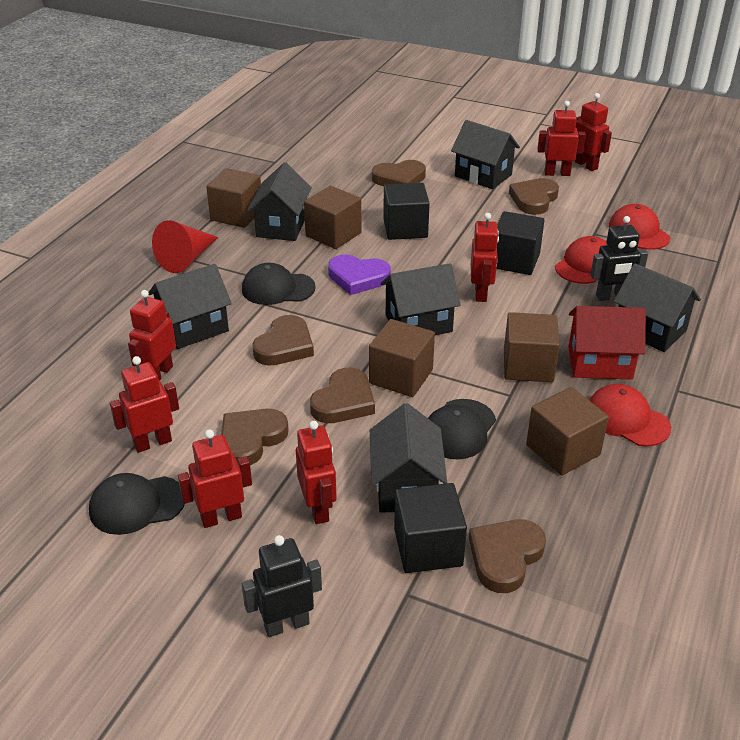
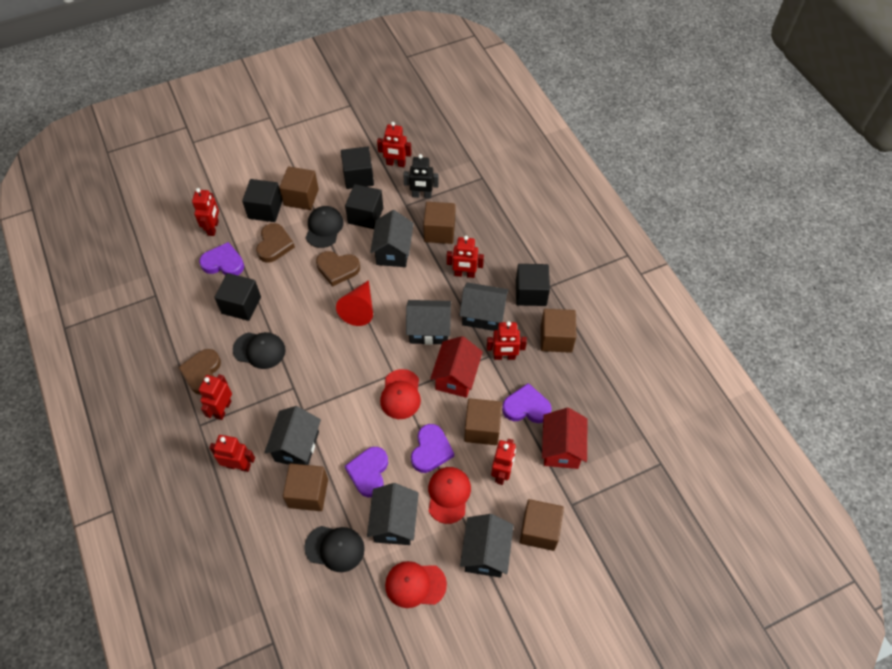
black cube: [383,183,430,240] [394,483,467,573] [496,211,545,275] = 3 -> [214,273,261,321] [242,179,283,222] [341,147,374,189] [345,184,383,229] [516,264,550,306] = 5
black robot: [242,535,322,637] [590,216,648,301] = 2 -> [403,154,439,199] = 1
brown cube: [206,168,261,228] [304,186,361,249] [369,319,435,397] [504,312,560,382] [526,387,609,476] = 5 -> [279,166,319,210] [283,464,328,511] [423,202,455,244] [464,398,502,445] [520,499,564,551] [541,309,576,353] = 6
brown heart: [221,409,289,465] [252,315,314,366] [310,367,375,423] [372,160,426,186] [469,519,546,593] [509,178,559,215] = 6 -> [178,349,221,395] [256,223,295,263] [316,251,360,287] = 3
purple heart: [328,255,391,295] = 1 -> [199,242,244,276] [345,447,388,497] [411,424,454,473] [502,383,552,423] = 4
red house: [568,306,646,379] = 1 -> [430,336,483,398] [542,408,588,469] = 2

